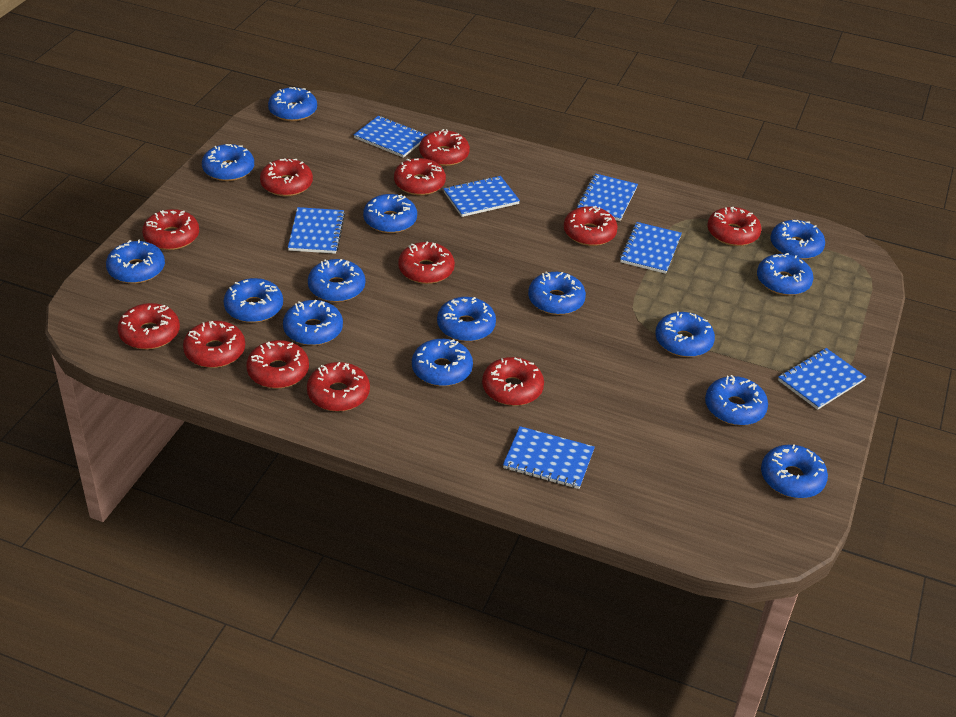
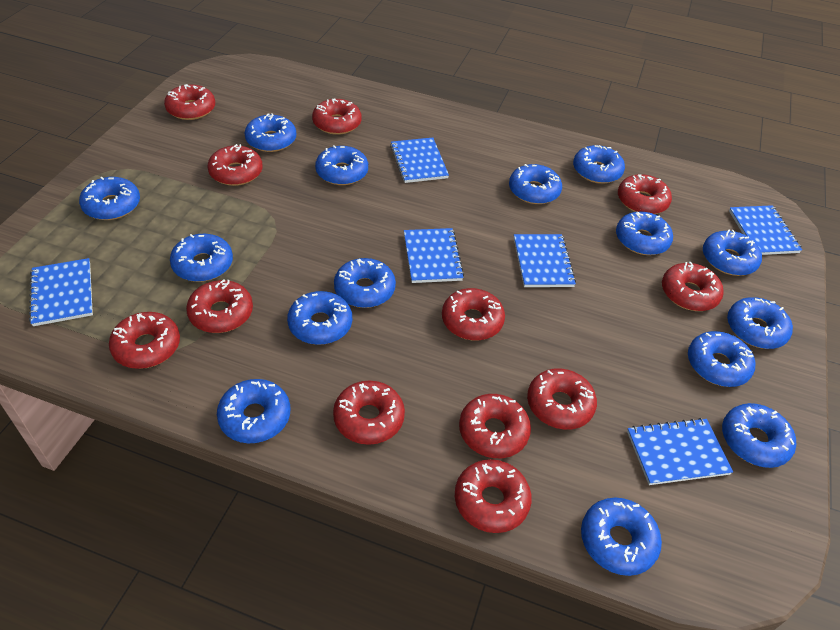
blue notebook: [288,207,345,254] [354,116,427,158] [443,176,520,217] [503,426,595,489] [577,173,638,221] [620,222,682,274] [778,348,866,410] = 7 -> [29,258,93,326] [390,138,449,183] [404,228,464,283] [514,234,576,287] [627,418,733,485] [729,205,802,255] = 6

